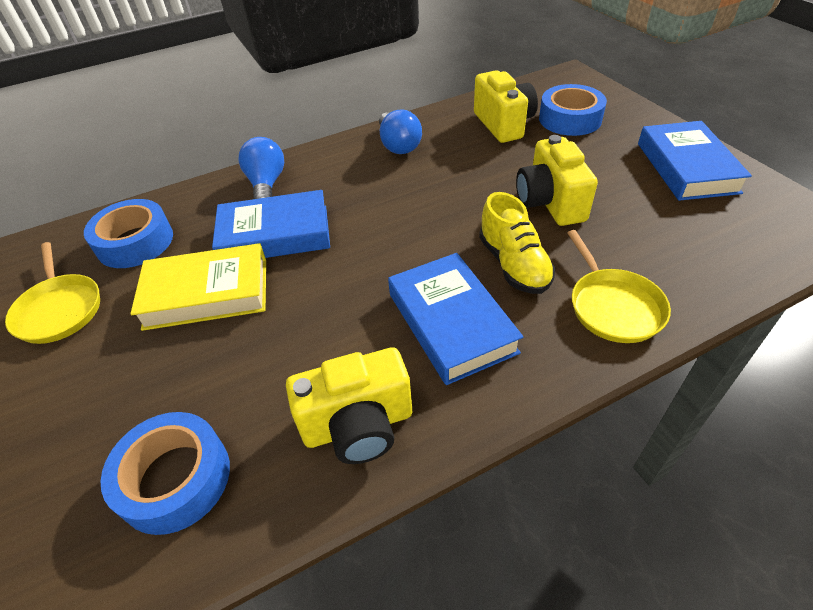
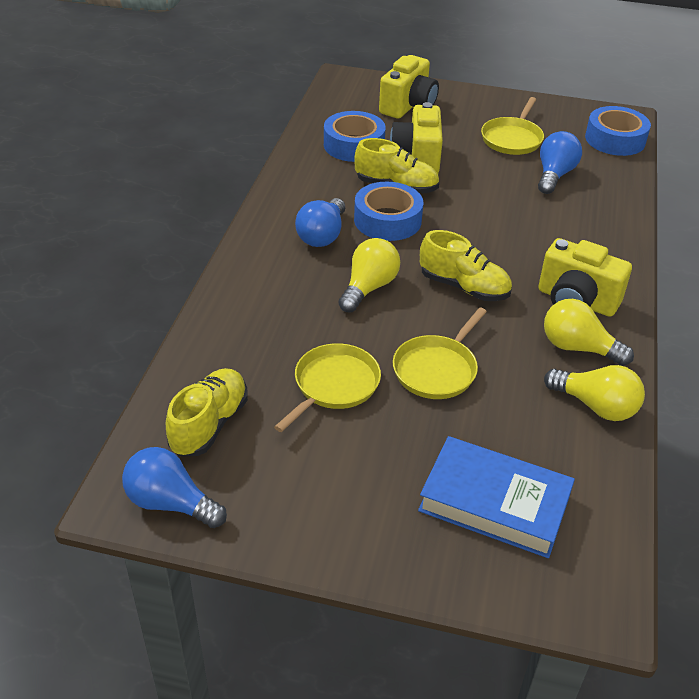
blue book: [212,190,330,258] [388,253,523,385] [638,121,752,201] = 3 -> [418,436,575,558] = 1
blue light bulb: [238,137,284,199] [379,109,422,154] = 2 -> [122,447,227,528] [295,198,345,247] [538,131,582,194] = 3
yellow book: [130,243,266,331] = 1 -> none = 0
yellow light bulb: none = 0 -> [338,238,400,312] [544,299,634,366] [544,365,645,421] = 3
yellow pan: [5,242,100,344] [567,230,671,343] = 2 -> [274,343,381,432] [393,307,487,399] [481,97,544,155] = 3
yellow shoe: [479,192,555,294] = 1 -> [166,368,248,456] [354,138,439,194] [420,230,512,301] = 3

